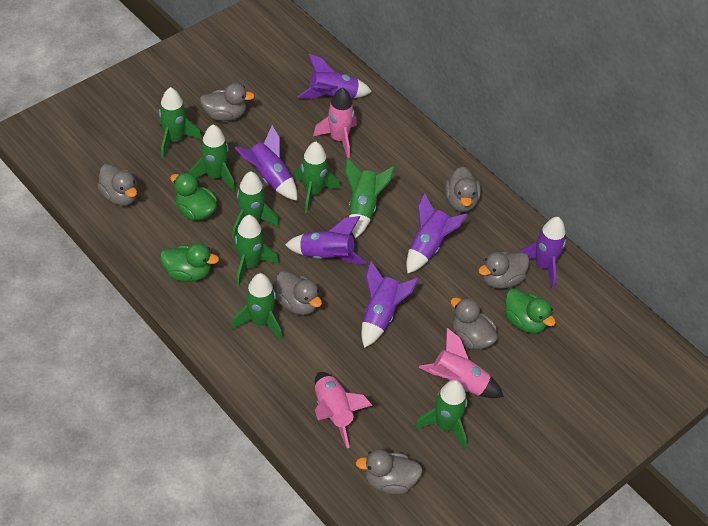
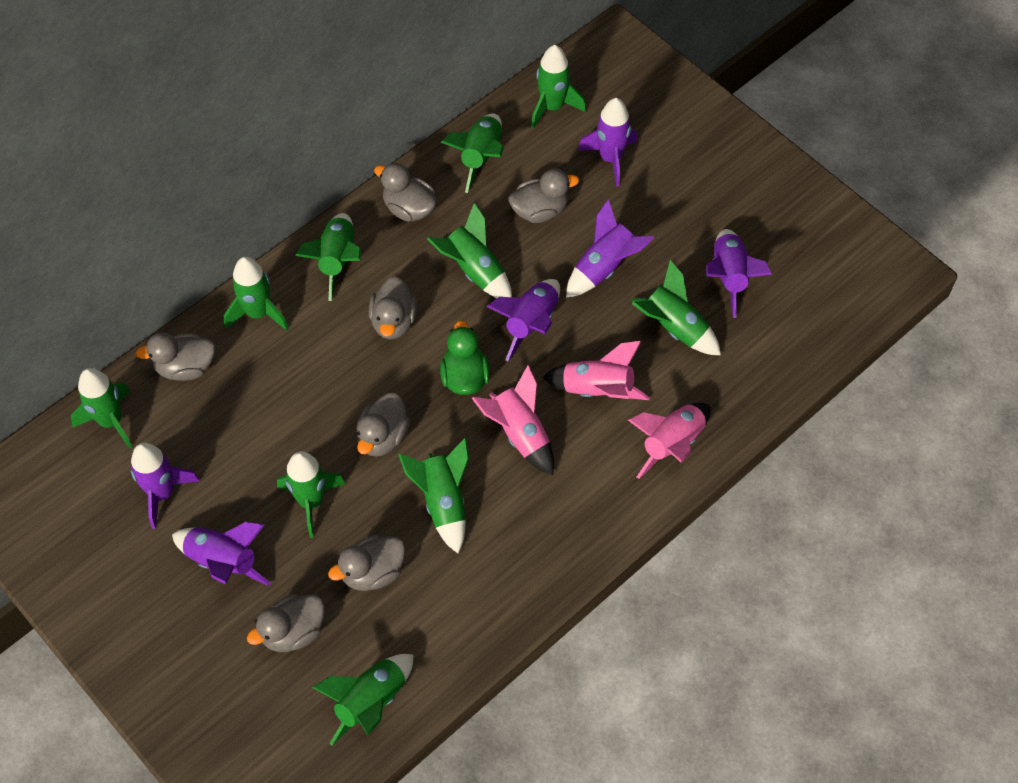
green duck: [160,243,219,282] [170,172,217,221] [505,289,556,333] = 3 -> [440,321,490,395] = 1
green rocket: [159,87,202,158] [190,124,235,192] [231,273,282,341] [232,171,279,239] [233,215,279,286] [294,142,340,213] [345,158,395,238] [415,380,467,450] = 8 -> [71,368,132,449] [224,257,289,331] [277,451,346,538] [295,213,361,301] [312,654,413,746] [398,438,469,553] [427,202,512,298] [441,113,504,193] [531,45,586,129] [632,260,721,355] = 10

